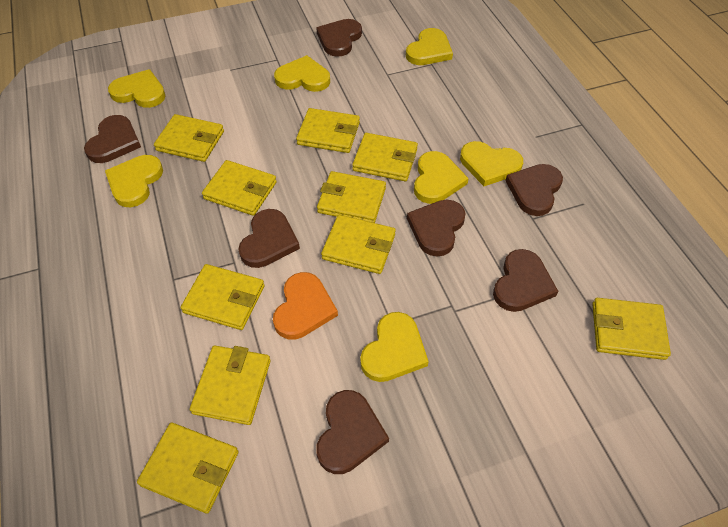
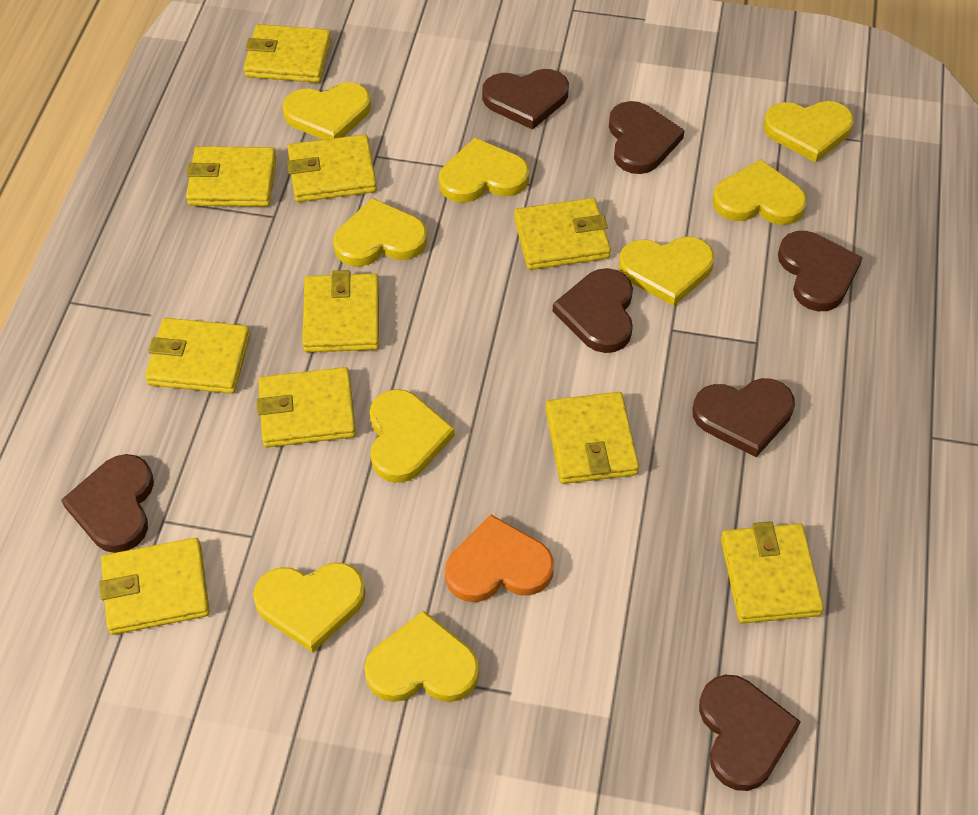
yellow heart: [105,155,163,207] [108,69,166,108] [274,55,330,92] [360,312,429,382] [406,28,453,65] [414,151,469,204] [460,141,523,186] = 7 -> [253,562,366,653] [283,82,371,140] [333,198,427,267] [364,611,479,702] [370,389,455,483] [439,138,529,203] [619,237,714,306] [712,159,807,225] [763,101,854,163] = 9

